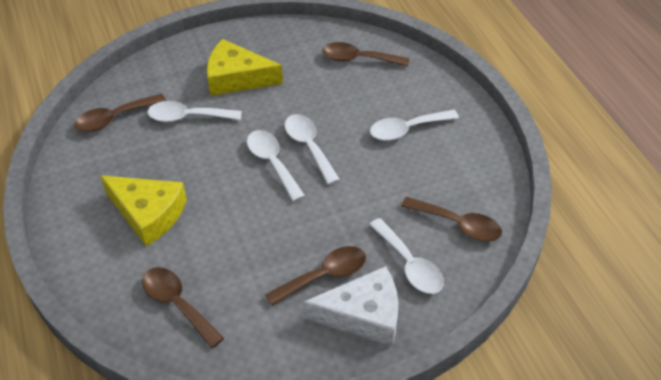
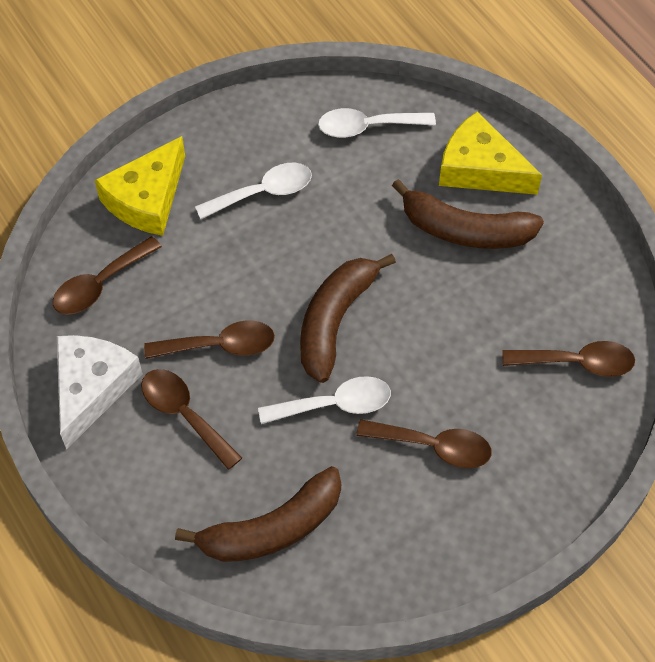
brown banana: none = 0 -> [175,466,341,562] [300,254,396,383] [392,179,544,249] = 3
white spoon: [148,101,242,122] [247,130,305,202] [285,114,340,185] [369,218,444,294] [370,110,459,141] = 5 -> [195,163,312,219] [258,376,391,424] [318,108,436,138] = 3

